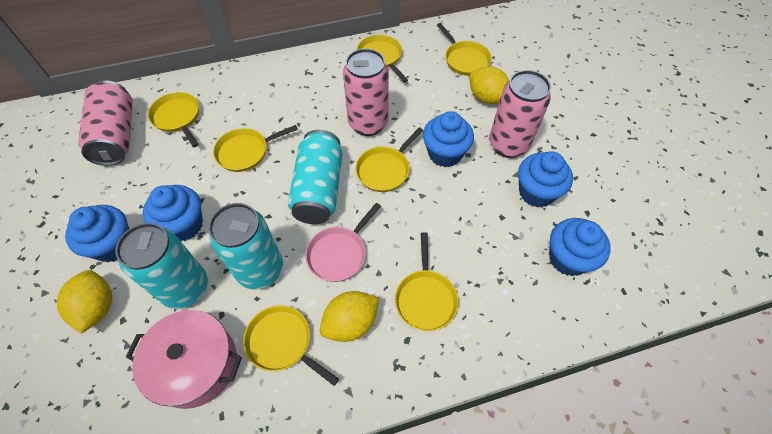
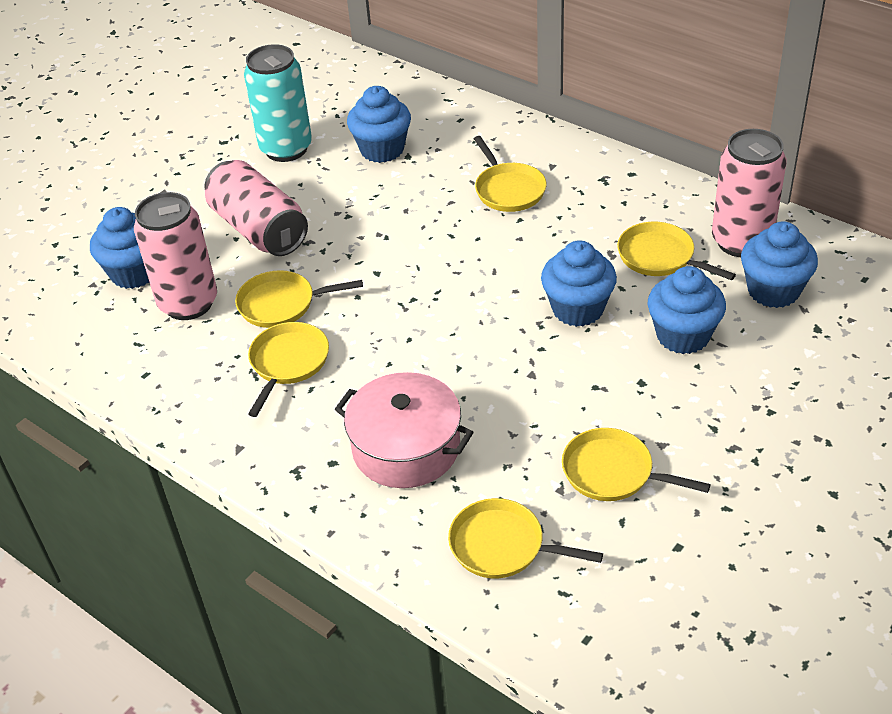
pink pan: [305,203,381,282] = 1 -> none = 0
turquoise can: [115,223,208,309] [208,203,283,289] [288,130,343,224] = 3 -> [244,44,312,162] = 1
yellow lemon: [57,270,112,334] [320,291,379,342] [469,66,509,104] = 3 -> none = 0
yellow pan: [148,92,199,147] [213,125,298,172] [243,305,339,386] [356,127,424,192] [357,35,408,83] [395,232,458,331] [437,23,492,76] = 7 -> [235,270,363,328] [248,322,329,417] [448,498,603,579] [474,136,547,212] [562,428,711,501] [617,222,736,280] = 6

